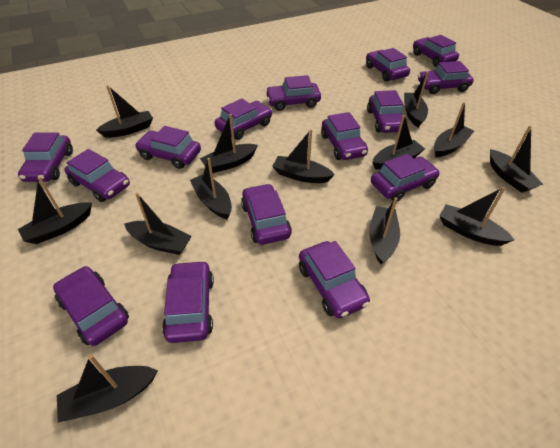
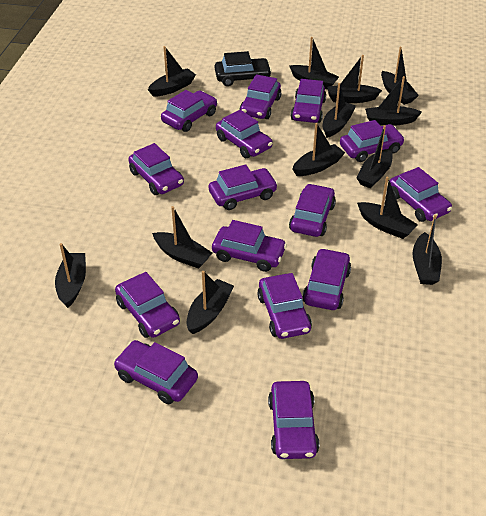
black car: none = 0 -> [215,51,272,86] = 1

